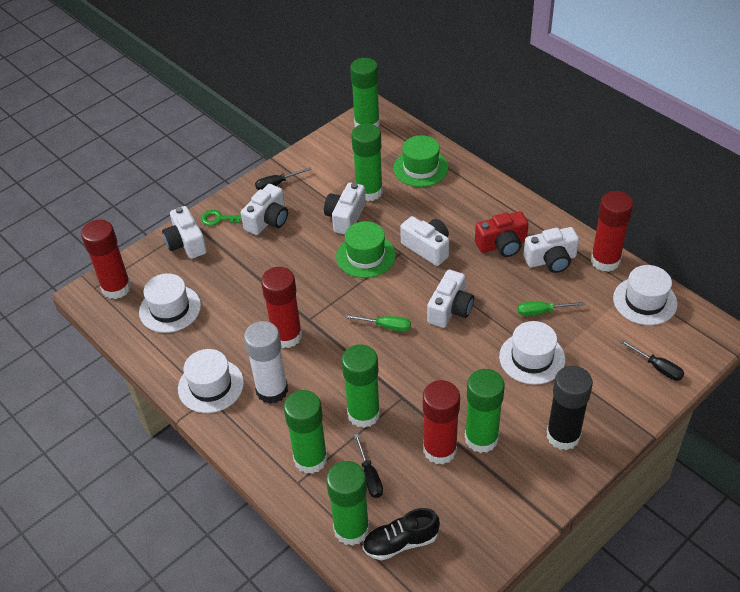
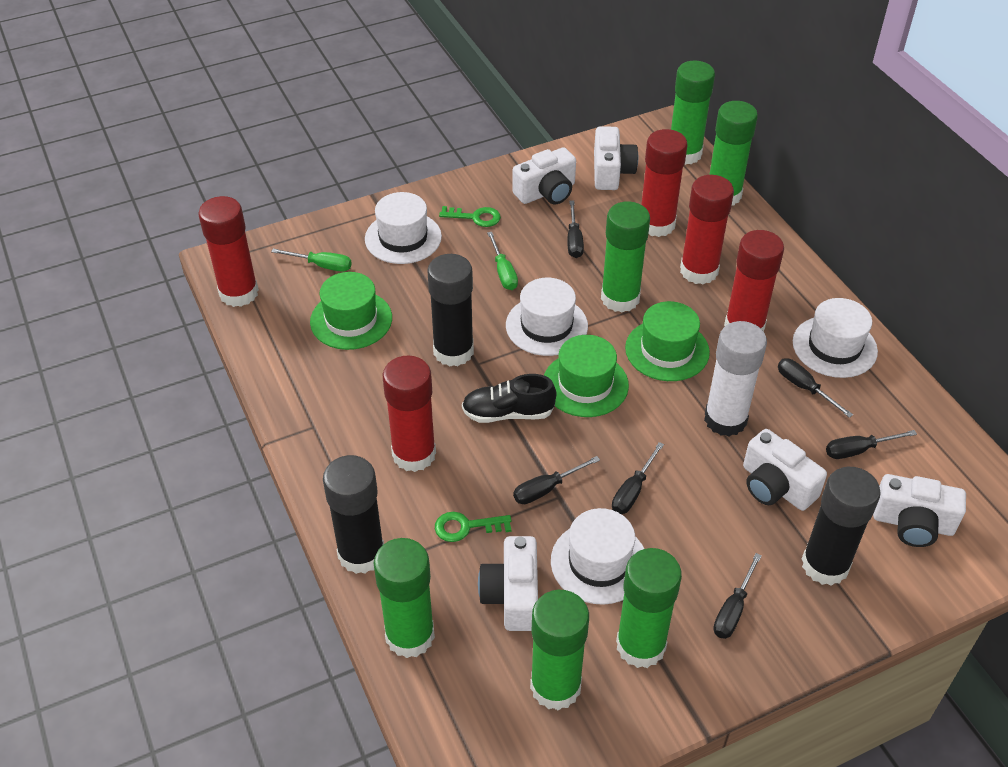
black glue stick: [547,366,593,450] = 1 -> [323,455,384,574] [427,254,474,367] [802,467,881,586] = 3
black screwdriver: [255,167,311,190] [354,434,383,498] [620,340,684,381] = 3 -> [513,456,600,504] [567,201,584,258] [612,442,664,514] [713,553,762,639] [778,359,853,418] [826,430,917,459] = 6
green hat: [336,221,396,278] [393,135,449,187] = 2 -> [310,272,392,350] [544,335,629,417] [625,301,710,381] = 3
green key: [201,210,243,226] = 1 -> [435,512,511,542] [439,206,501,227] = 2
red camera: [475,211,529,257] = 1 -> none = 0
red glue stick: [81,220,131,299] [261,267,302,348] [423,380,460,465] [591,191,633,272] = 4 -> [198,196,259,307] [383,356,436,472] [641,129,688,237] [680,175,734,284] [724,230,784,332] = 5
white camera: [162,206,207,259] [241,184,288,235] [324,183,366,234] [400,216,449,266] [427,270,474,328] [523,227,579,273] = 6 -> [478,536,538,631] [512,147,576,204] [594,126,638,190] [743,429,827,511] [873,474,966,547] = 5

